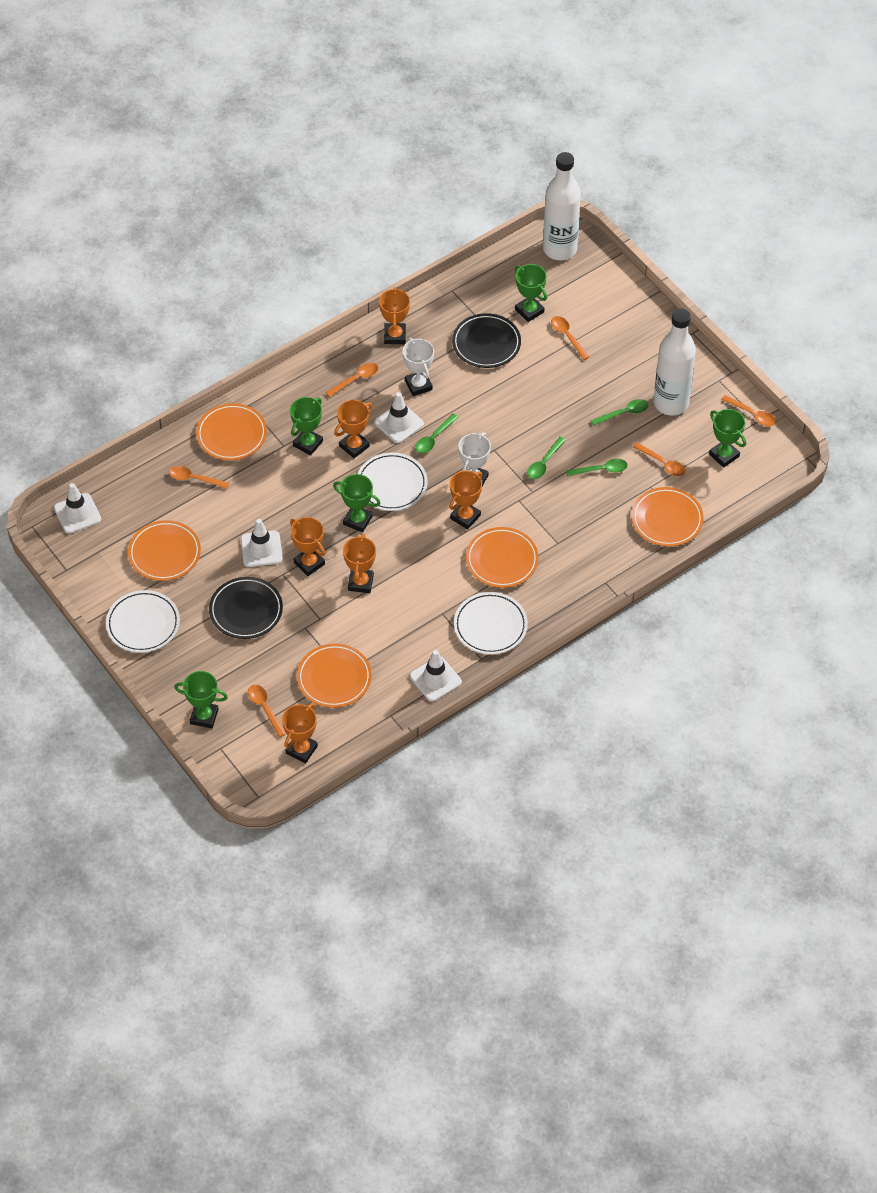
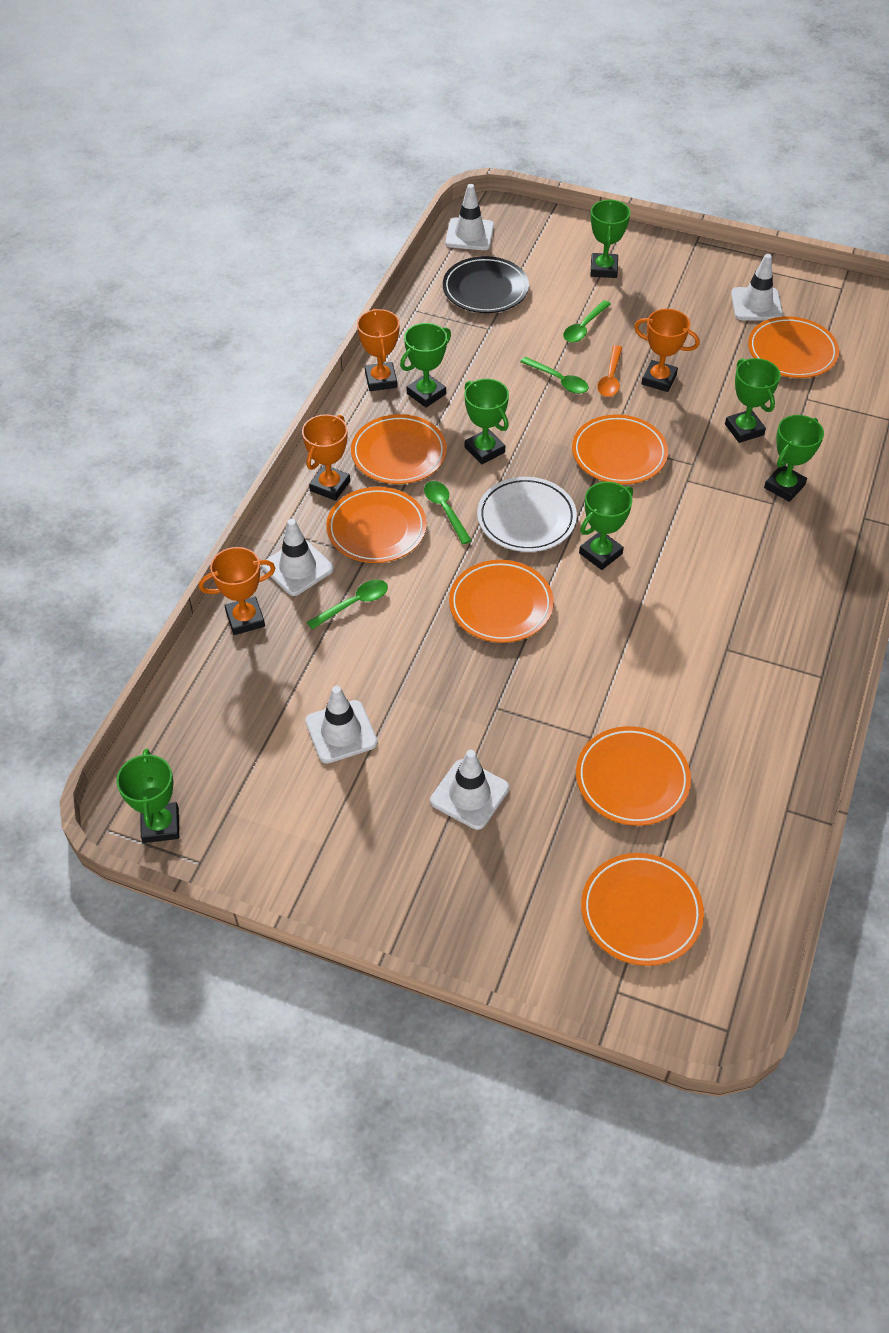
black plate: [209,577,283,639] [452,313,521,368] = 2 -> [443,256,529,313] = 1
green trophy: [174,671,228,728] [290,397,323,455] [333,474,381,532] [515,264,547,322] [709,409,746,468] = 5 -> [116,749,179,843] [400,323,451,408] [464,379,509,464] [579,482,633,570] [590,199,631,278] [725,358,781,443] [764,415,824,502] = 7
orange plate: [128,520,201,581] [196,403,267,460] [297,643,372,708] [466,527,539,588] [631,487,704,547] = 5 -> [326,487,427,563] [351,414,447,484] [449,560,554,643] [572,415,668,484] [576,726,691,826] [581,853,704,966] [748,316,839,378] = 7
orange spoon: [169,466,229,489] [248,685,286,737] [326,363,378,397] [551,316,589,360] [633,442,686,477] [721,395,776,426] = 6 -> [597,345,622,397] = 1
orange trophy: [282,703,318,764] [290,517,325,576] [334,400,372,458] [343,534,376,593] [379,287,410,344] [449,471,482,529] = 6 -> [199,547,276,635] [302,414,350,501] [357,309,400,391] [634,309,700,392] = 4
white bottle: [543,152,581,260] [654,308,696,416] = 2 -> none = 0
white plate: [106,590,180,653] [358,452,428,511] [454,592,528,655] = 3 -> [477,477,577,552] = 1
white traffic cone: [54,483,101,534] [241,519,283,567] [375,392,424,443] [410,650,462,702] = 4 -> [262,519,334,596] [305,686,377,763] [430,750,509,830] [445,184,494,250] [731,254,783,321] = 5
white trophy: [403,338,434,396] [458,432,491,486] = 2 -> none = 0

